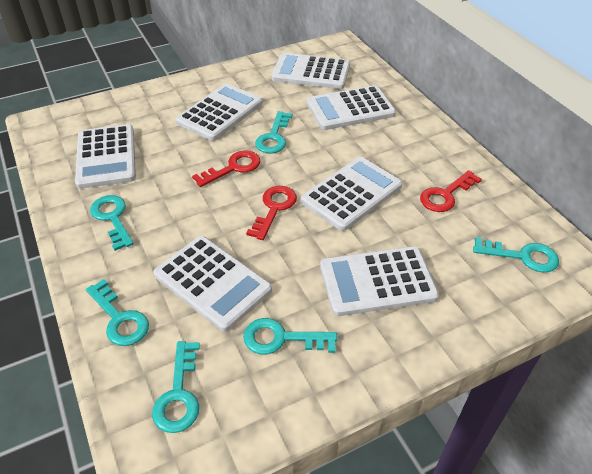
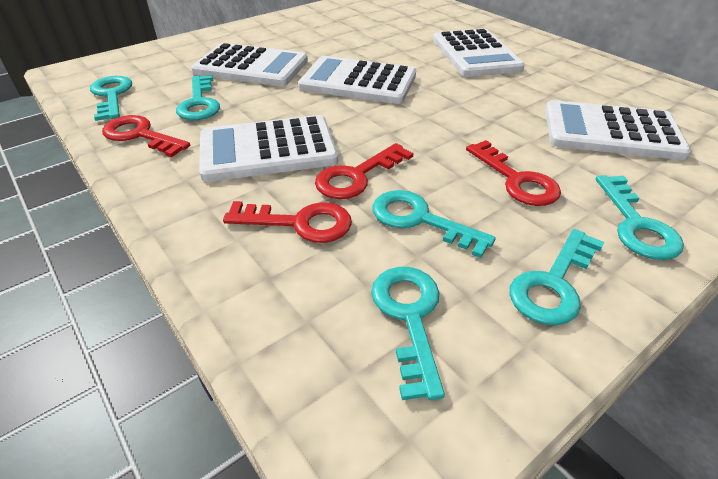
red key: [192,151,261,187] [246,186,297,240] [420,170,482,212] = 3 -> [102,115,190,157] [223,201,352,243] [315,143,413,199] [466,140,561,206] = 4
white calculator: [75,124,136,189] [153,236,272,332] [175,83,263,141] [271,53,350,89] [301,157,402,231] [307,85,396,130] [320,246,439,316] = 7 -> [191,43,308,86] [199,115,338,182] [298,56,416,104] [433,29,525,77] [545,100,691,160] = 5

